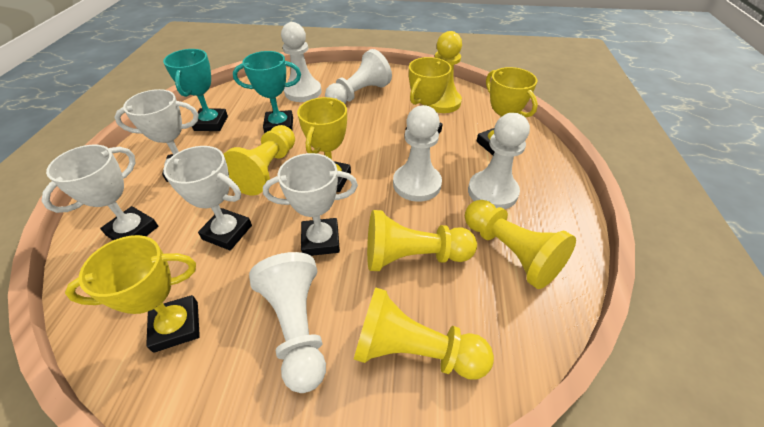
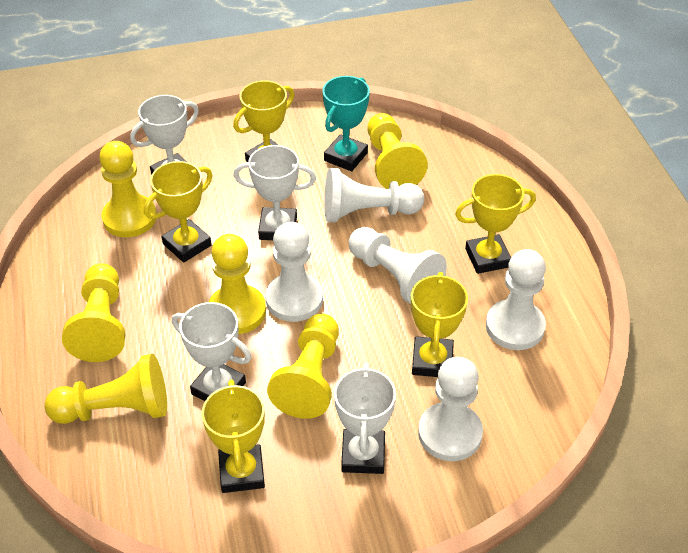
turquoise trophy: [163,49,228,131] [233,51,301,133] = 2 -> [323,76,370,171] = 1
yellow pawn: [224,125,295,196] [354,287,494,380] [367,210,477,271] [429,31,462,113] [465,200,576,289] = 5 -> [44,354,167,424] [62,263,125,362] [99,141,156,237] [208,234,266,334] [267,314,339,419] [368,113,428,189] = 6
yellow trophy: [65,235,200,353] [297,97,351,192] [406,57,452,133] [476,67,538,155] = 4 -> [144,161,213,263] [202,380,265,493] [233,80,294,162] [411,272,468,377] [455,174,536,274] = 5

